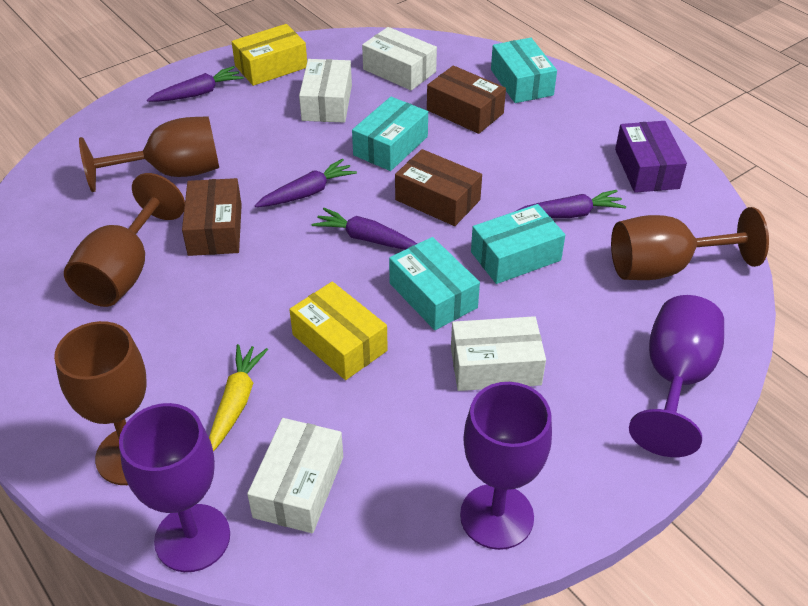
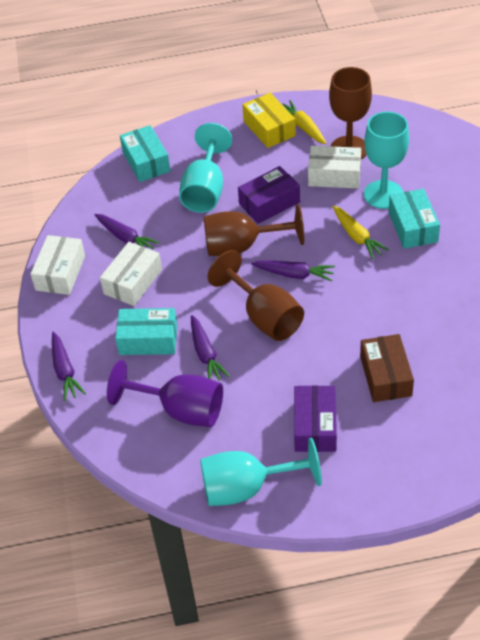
brown box: [182,178,242,256] [395,149,482,226] [427,65,506,134] = 3 -> [360,334,414,402] = 1
brown goblet: [54,321,146,485] [64,173,185,307] [79,116,219,192] [611,207,769,280] = 4 -> [204,204,304,256] [208,250,304,341] [329,67,372,159] = 3
purple box: [615,121,687,193] = 1 -> [238,166,300,224] [294,385,337,452] = 2
purple goblet: [119,403,230,572] [460,382,552,550] [629,295,724,457] = 3 -> [107,360,223,427] = 1
turquoise box: [352,97,428,171] [389,237,480,330] [471,204,565,284] [491,38,557,103] = 4 -> [115,308,177,355] [120,125,170,182] [389,189,440,249] = 3
turquoise goblet: none = 0 -> [179,123,232,213] [200,438,322,506] [364,111,409,209] = 3
white box: [247,418,343,533] [299,59,352,123] [362,27,437,90] [451,316,546,391] = 4 -> [31,235,85,295] [100,242,162,306] [308,146,361,189] = 3
yellow box: [231,24,307,86] [289,282,388,380] = 2 -> [243,93,296,148] = 1
yellow carrot: [209,344,268,452] = 1 -> [283,100,327,144] [332,205,389,259] = 2

